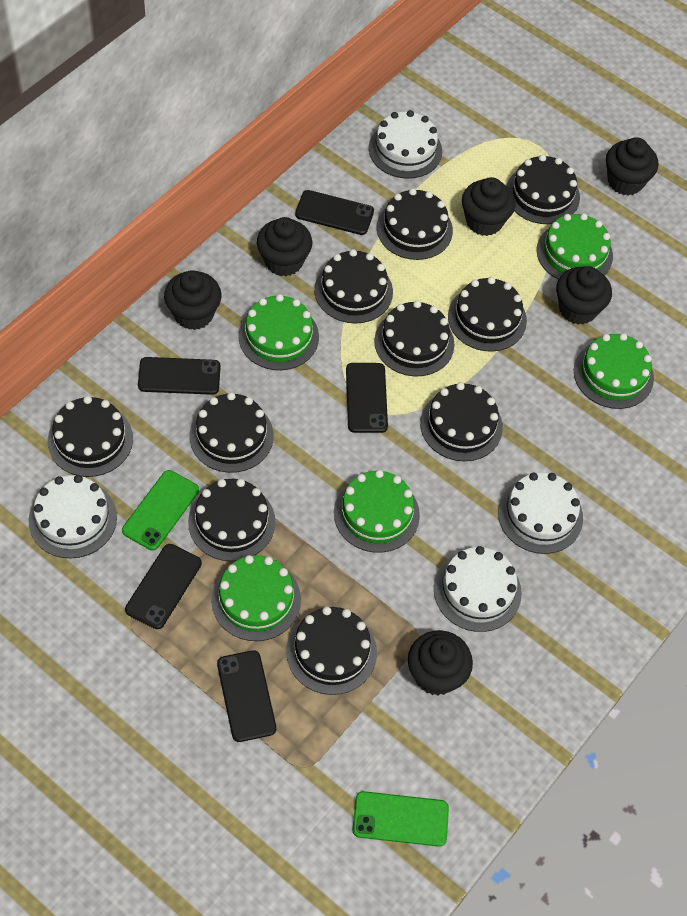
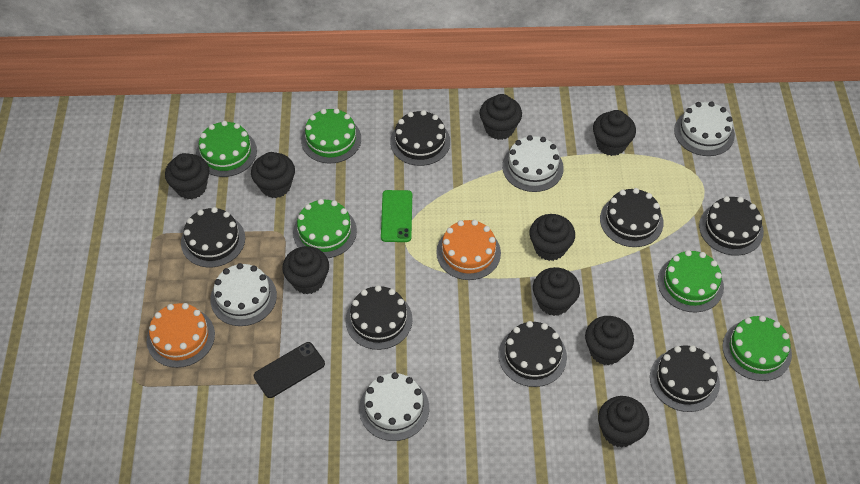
black cake: [48,396,133,477] [188,479,276,561] [189,392,274,473] [286,606,377,695] [314,249,393,324] [374,300,455,376] [377,188,453,260] [420,382,503,461] [448,277,527,352] [506,154,580,224] = 10 -> [181,207,245,267] [345,285,413,350] [390,110,450,166] [499,321,567,387] [600,188,664,247] [650,345,720,412] [699,196,764,256] = 7
black cupcake: [164,270,222,330] [257,217,312,276] [408,630,473,695] [462,177,516,236] [556,266,612,325] [606,137,658,196] = 6 -> [165,153,209,199] [251,152,295,198] [282,246,329,294] [480,94,522,140] [529,214,575,261] [533,267,580,316] [585,316,634,365] [593,110,636,156] [598,396,649,448] = 9
black phone: [125,544,202,629] [138,357,221,395] [217,650,276,742] [295,190,374,235] [346,363,388,433] = 5 -> [254,342,325,398] = 1
green phone: [122,470,199,550] [353,791,449,847] = 2 -> [381,190,412,242] = 1
orange cake: none = 0 -> [147,303,215,368] [436,220,501,280] = 2

